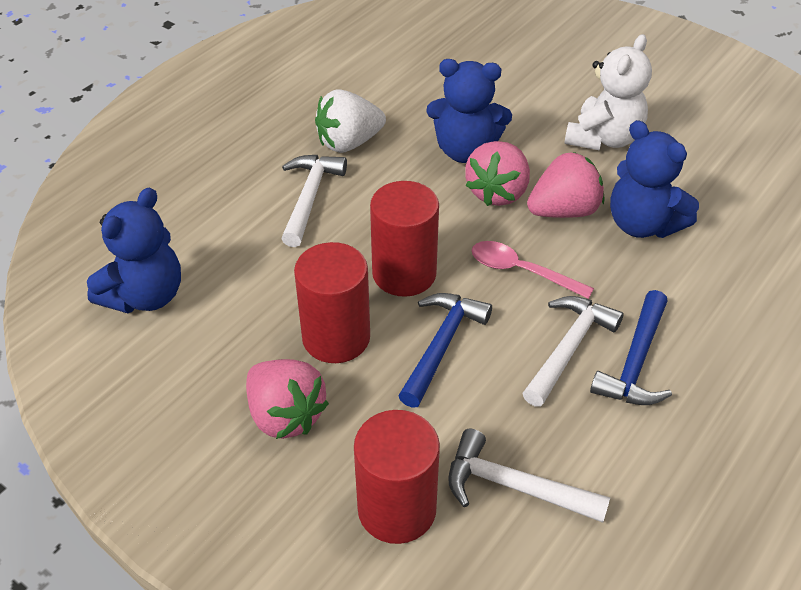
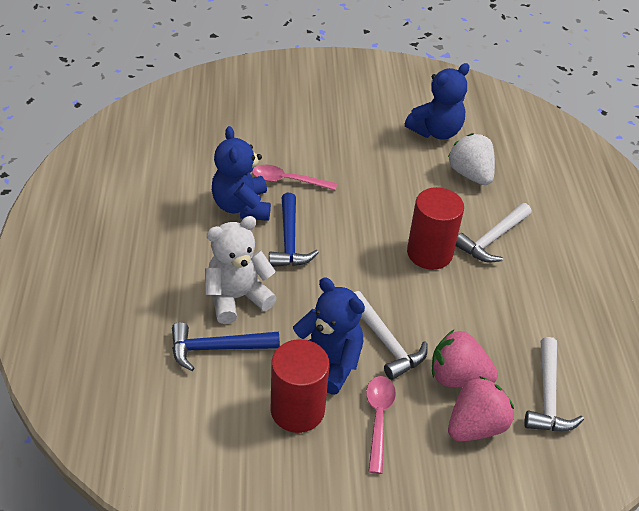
pink spoon: [471,241,594,299] = 1 -> [252,165,337,191] [366,376,396,474] = 2
pink strawberry: [246,359,329,439] [465,141,530,206] [527,152,604,218] = 3 -> [432,330,498,388] [448,376,514,441] = 2
red cylinder: [294,242,370,363] [354,410,440,544] [370,181,439,297] = 3 -> [271,339,330,433] [407,187,464,270] = 2

